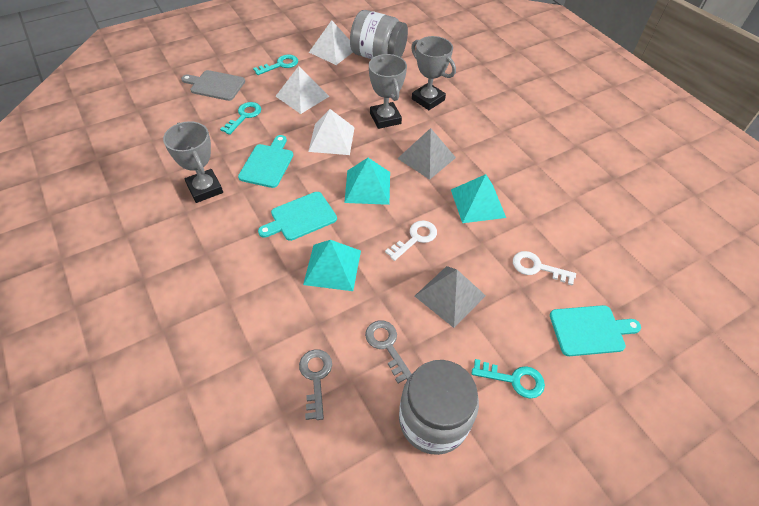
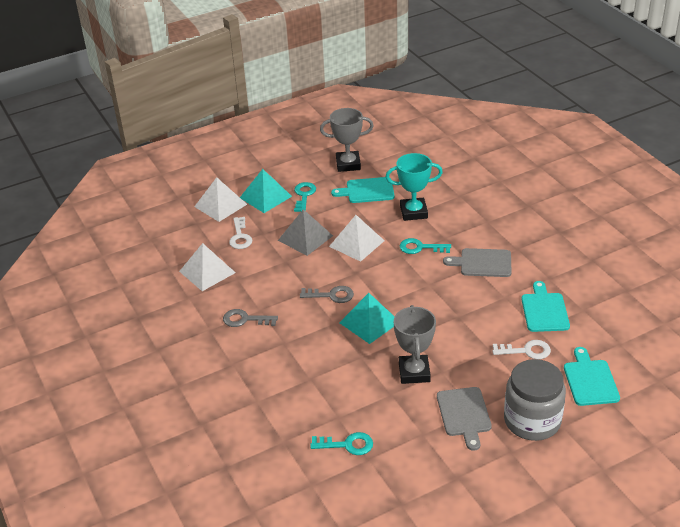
grey cutting board: [181,70,245,101] = 1 -> [437,387,492,451] [443,248,512,277] = 2
grey jar: [350,10,408,59] [399,360,479,455] = 2 -> [504,359,566,441] = 1
grey pyramid: [397,128,456,180] [415,266,486,328] = 2 -> [278,209,333,256] = 1
grey trophy: [163,121,223,203] [369,54,407,129] [411,36,456,110] = 3 -> [320,108,374,172] [394,305,436,384] = 2
turquoise pyramid: [303,240,361,291] [344,158,390,205] [451,174,506,223] = 3 -> [240,169,292,213] [339,293,395,344] = 2
turquoise trophy: none = 0 -> [386,153,443,221] = 1

